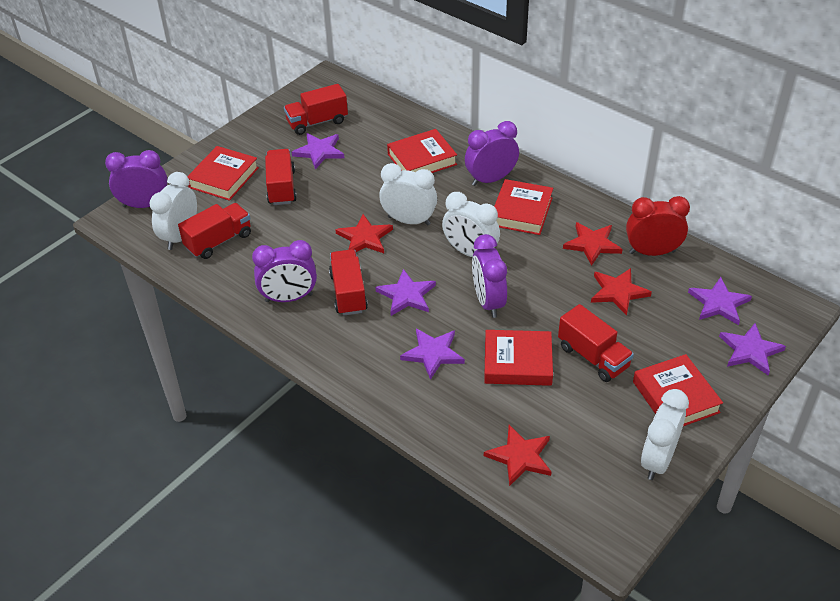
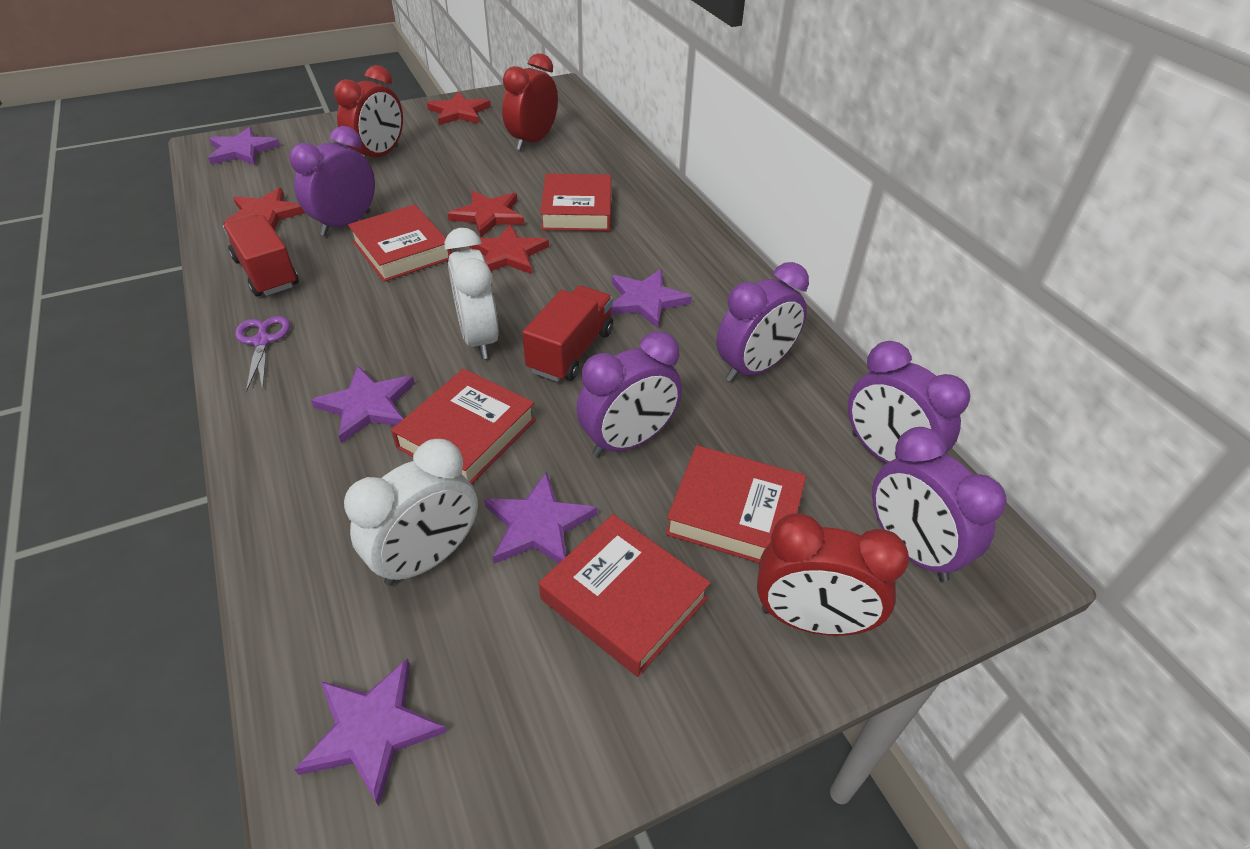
purple clock: [105,150,167,208] [252,240,317,302] [465,121,519,186] [472,234,507,318] = 4 -> [289,126,375,236] [576,332,682,457] [716,262,809,382] [848,341,970,463] [872,427,1007,582] = 5
purple scissors: none = 0 -> [235,316,290,392] = 1
red clock: [626,196,690,256] = 1 -> [334,65,403,158] [502,53,558,151] [757,513,909,636] = 3
red truck: [178,203,251,259] [265,149,297,205] [284,84,348,135] [329,249,368,316] [558,304,634,382] = 5 -> [223,215,299,296] [522,286,613,382] = 2
white clock: [149,172,197,250] [379,163,437,226] [442,192,500,257] [641,389,689,480] = 4 -> [344,439,478,586] [445,228,499,359] = 2

